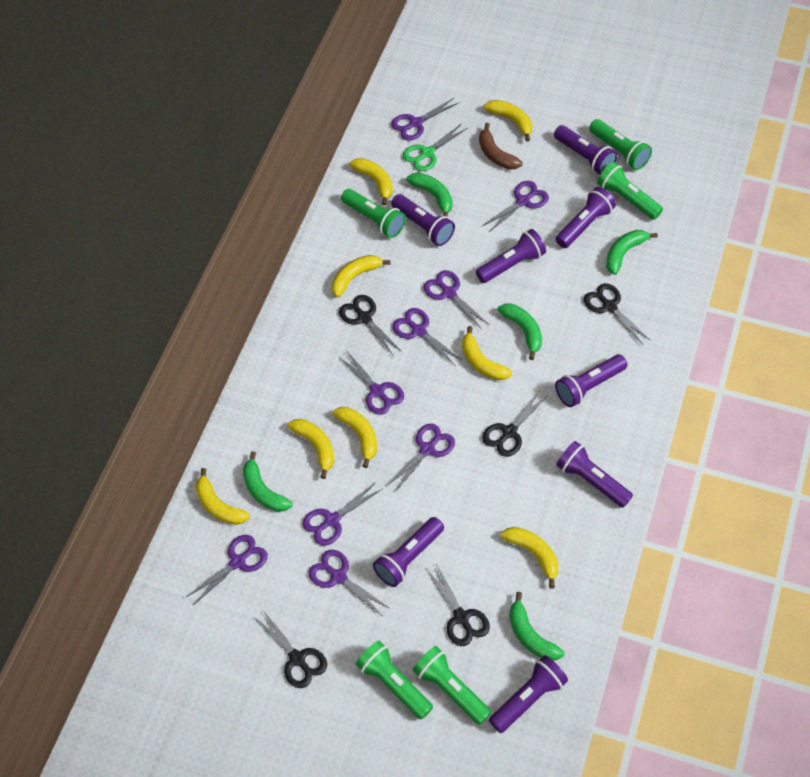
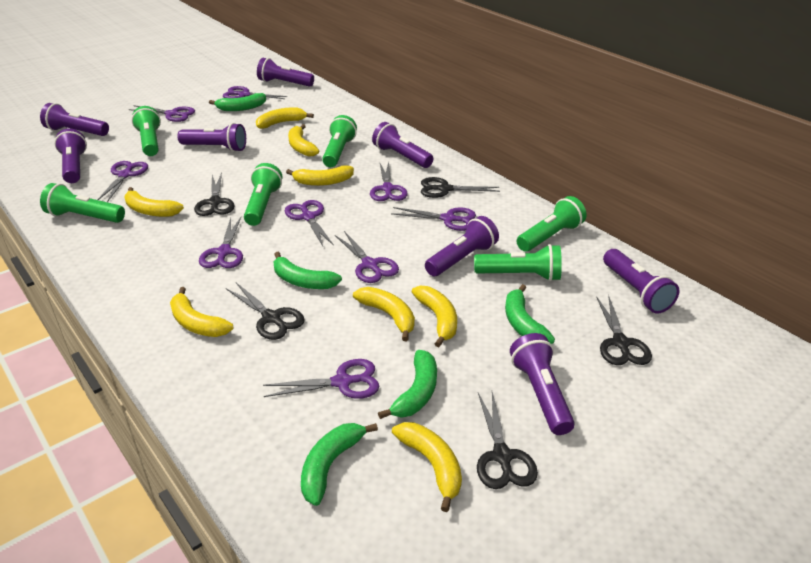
brown banana: [479,123,523,170] = 1 -> none = 0
green flashlight: [341,189,406,238] [356,641,433,719] [413,646,491,725] [589,119,652,170] [597,162,663,220] = 5 -> [40,183,125,223] [132,106,161,156] [244,163,282,226] [322,115,357,167] [474,244,562,281] [517,196,587,252] = 6
green scissors: [403,123,468,171] = 1 -> none = 0

